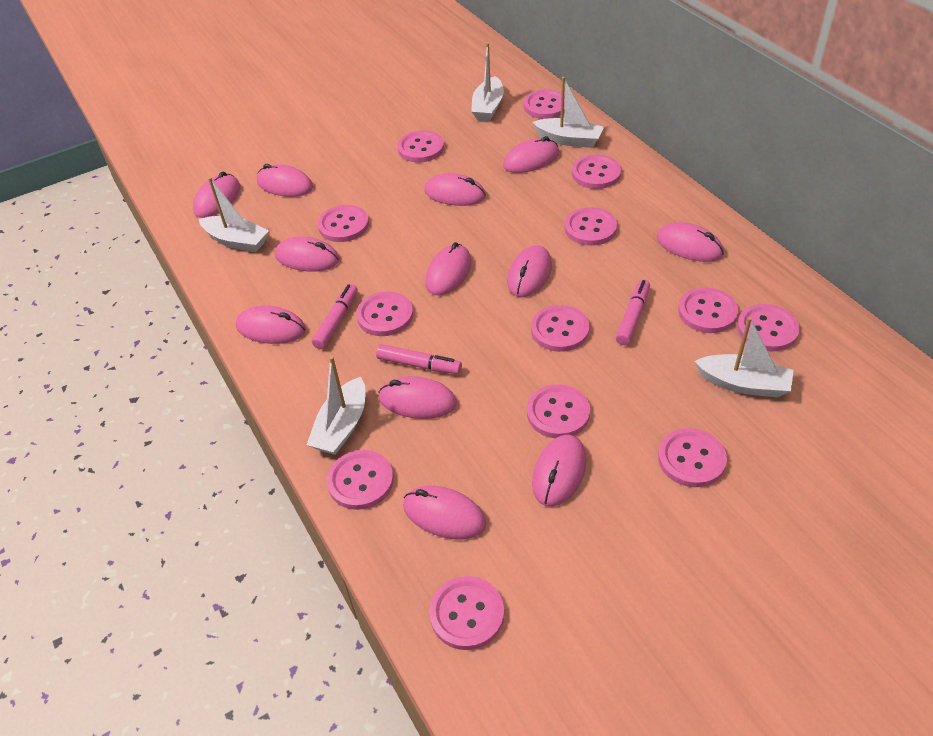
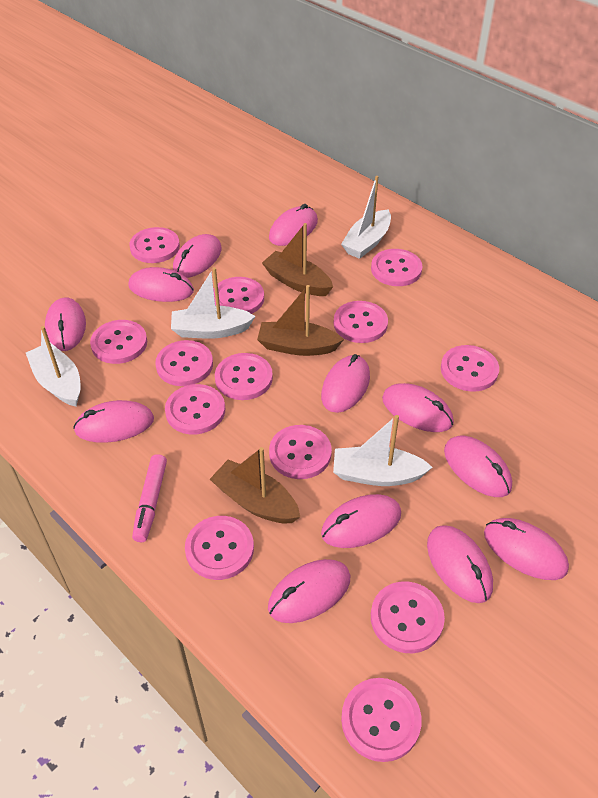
brown boat: none = 0 -> [210,447,300,523] [257,285,344,356] [262,223,333,296] = 3
pink marker: [312,284,358,349] [376,344,462,374] [616,279,650,345] = 3 -> [132,454,167,542] = 1
white boat: [199,177,269,252] [307,356,365,455] [471,42,504,121] [533,77,604,148] [694,317,794,397] = 5 -> [26,326,81,406] [171,267,255,339] [333,415,432,486] [341,176,391,259] = 4

